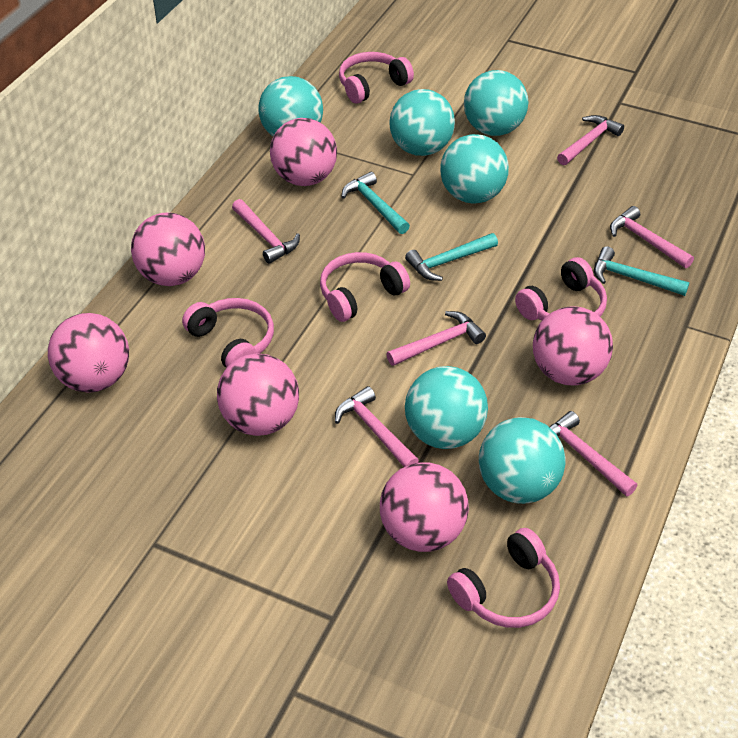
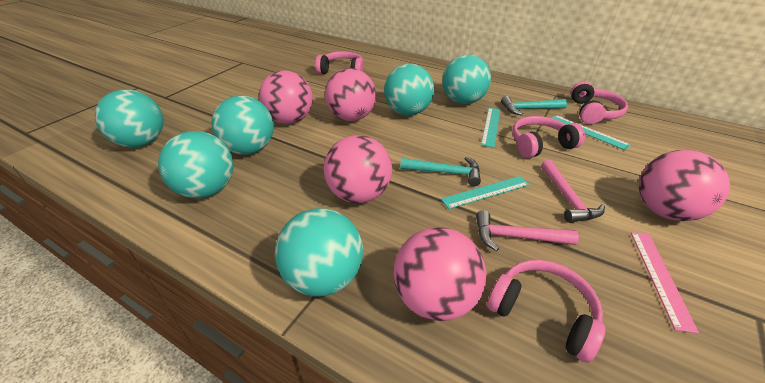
pink ball: [48,313,129,393] [131,213,205,286] [217,353,299,436] [270,118,337,186] [380,462,469,552] [533,306,613,386] = 6 -> [259,70,313,124] [324,135,392,203] [325,68,376,121] [393,227,487,321] [639,150,730,221] = 5
pink hammer: [232,199,300,264] [335,386,419,467] [386,311,486,366] [549,411,638,496] [557,115,624,165] [610,206,694,268] = 6 -> [476,210,579,251] [541,160,605,223] = 2
pink headphones: [182,298,274,368] [320,252,410,322] [339,52,414,104] [447,528,560,628] [515,257,607,320] = 5 -> [315,51,364,74] [487,260,606,363] [512,116,585,158] [570,81,628,124] = 4
pink ruler: none = 0 -> [631,232,699,333] = 1
turquoise hammer: [342,172,410,234] [405,233,498,281] [594,246,690,296] = 3 -> [400,157,481,186] [501,96,568,115] = 2
turquoise ruler: none = 0 -> [441,176,529,209] [481,108,501,148] [552,115,631,150] = 3

